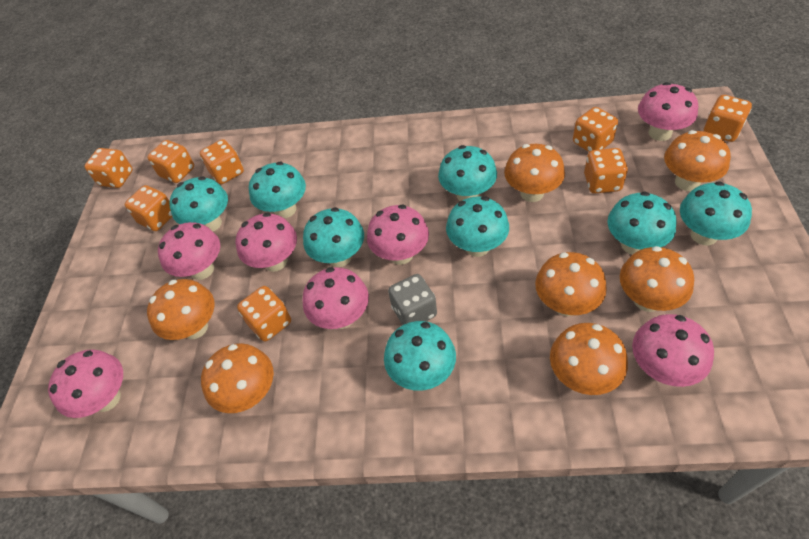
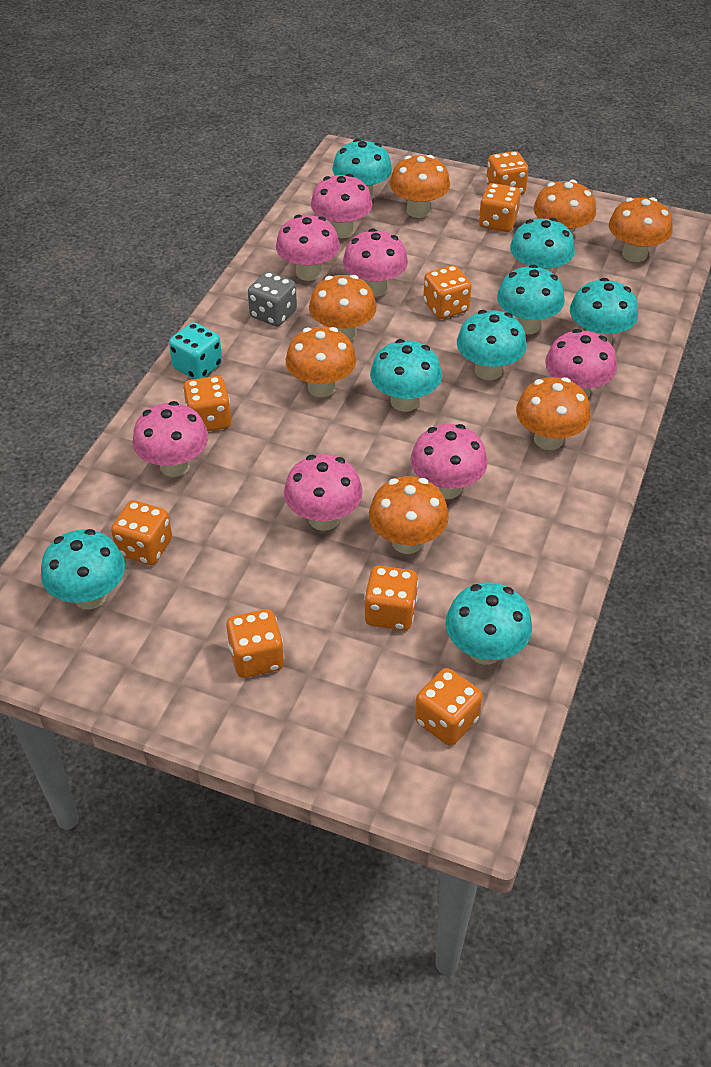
turquoise dice: none = 0 -> [169,322,222,379] = 1

